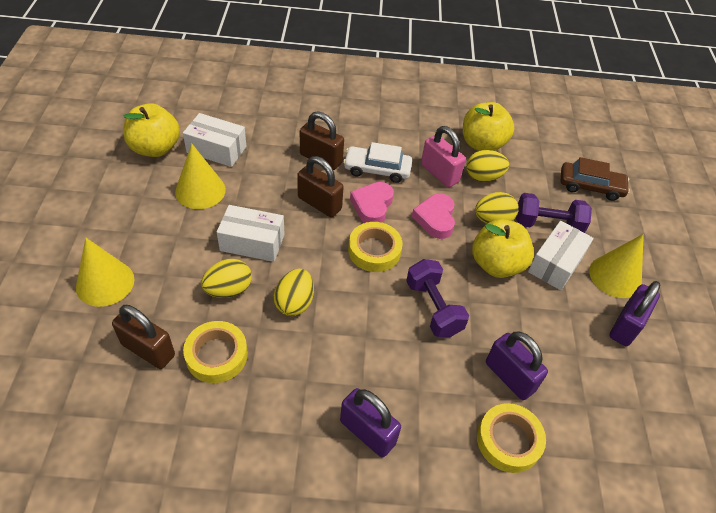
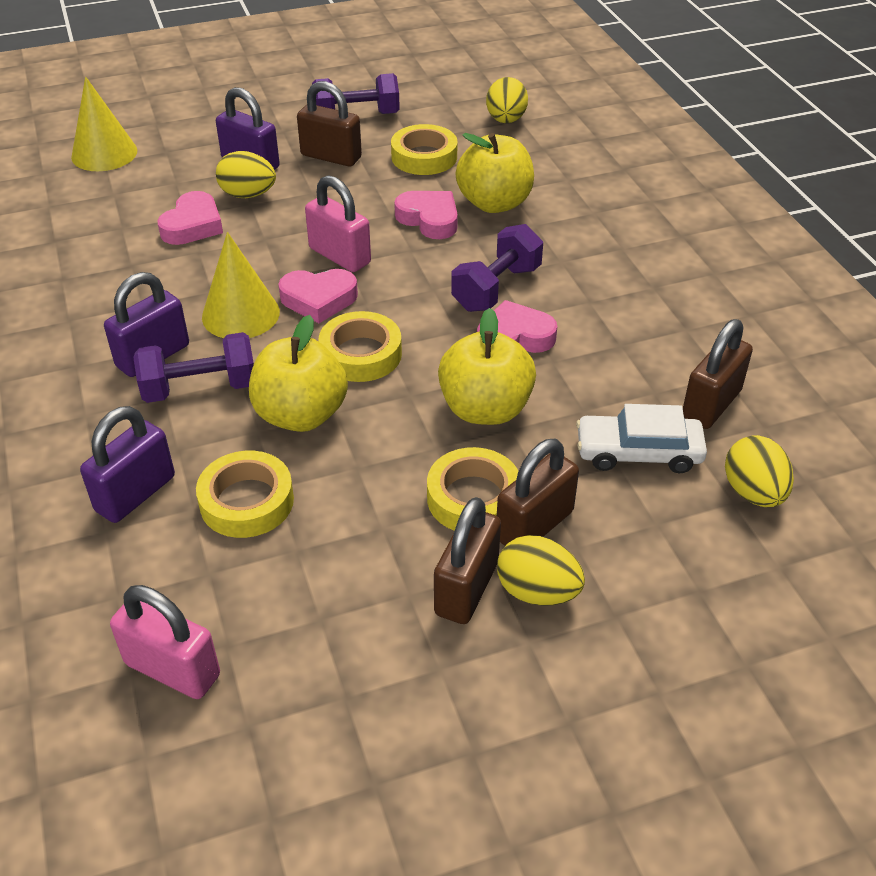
brown car: [561,157,630,201] = 1 -> none = 0
brown padlock: [112,305,175,369] [297,156,344,217] [300,111,344,170] = 3 -> [297,81,362,167] [434,497,501,624] [497,439,579,546] [683,319,753,429] = 4
pink heart: [350,182,394,223] [412,194,455,239] = 2 -> [157,191,223,245] [278,269,358,323] [394,191,458,239] [477,300,557,353] = 4
pink padlock: [421,126,466,187] = 1 -> [110,585,220,699] [305,175,371,272] = 2
purple dumbbell: [406,259,469,337] [516,193,592,233] = 2 -> [133,332,254,403] [312,73,400,114] [451,224,543,312] = 3
white box: [183,113,246,167] [217,205,285,262] [528,221,594,290] = 3 -> none = 0
yellow cone: [76,238,135,307] [175,143,226,209] [589,234,644,298] = 3 -> [71,77,137,171] [202,232,280,338] = 2
yellow tape: [183,321,248,383] [348,222,403,272] [477,403,546,473] = 3 -> [196,451,294,538] [319,311,402,382] [391,124,457,175] [427,447,518,531] = 4

